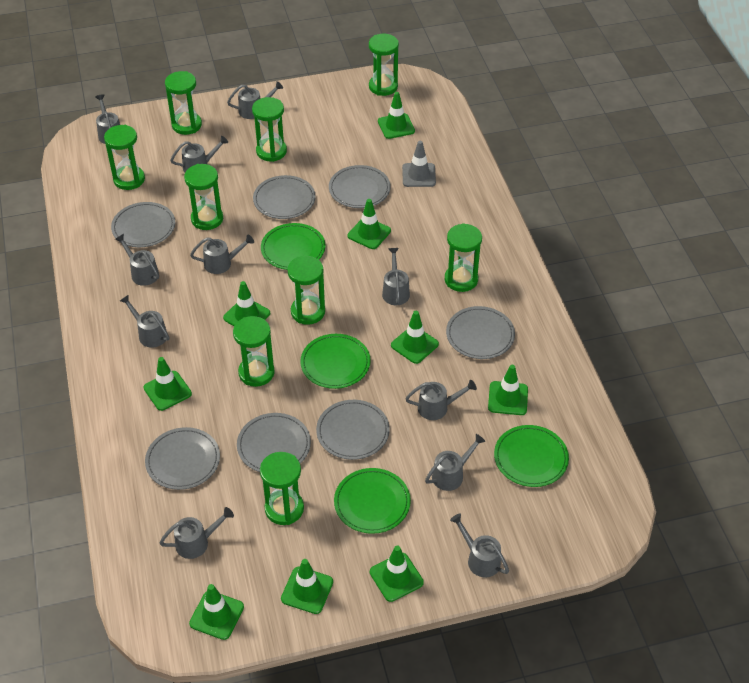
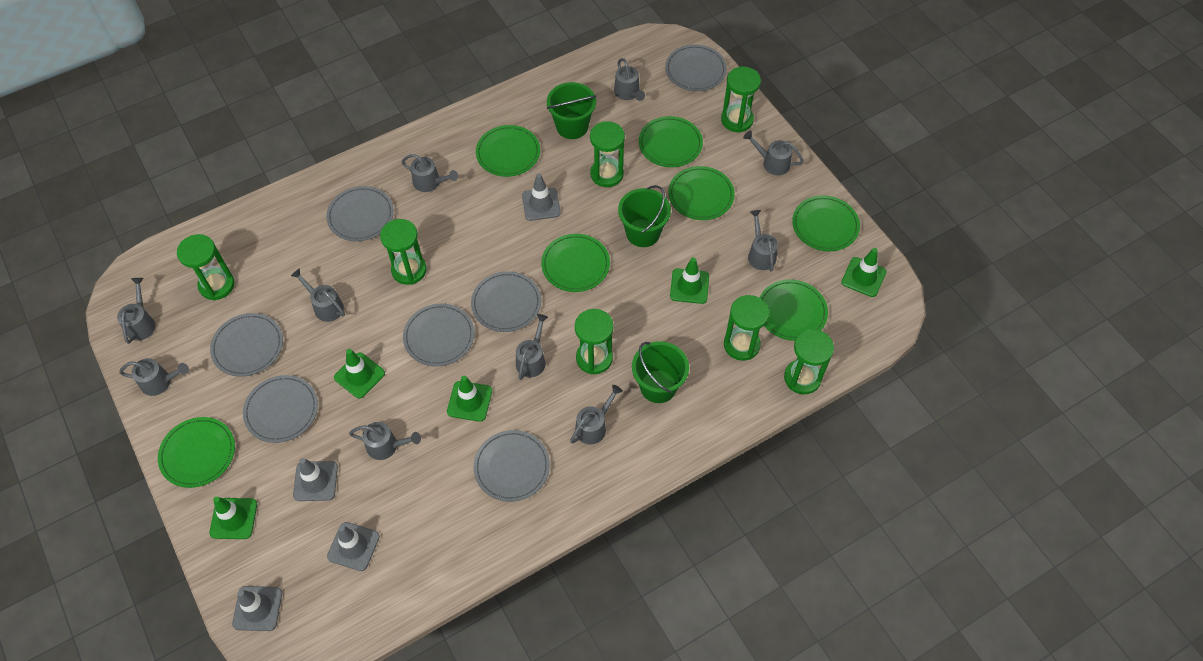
green bucket: none = 0 -> [547,82,597,139] [618,185,671,247] [632,341,689,403] = 3
green hourglass: [104,125,145,190] [165,71,202,135] [184,164,223,230] [233,316,275,387] [252,97,287,162] [260,452,304,525] [287,256,325,325] [369,34,399,96] [445,223,482,292] = 9 -> [177,234,234,300] [380,219,427,285] [575,309,613,374] [590,121,625,187] [721,67,761,133] [724,295,769,361] [784,329,834,394] = 7
green plate: [261,223,326,270] [300,334,371,389] [334,468,411,534] [494,425,569,487] = 4 -> [158,417,235,488] [476,125,540,177] [541,234,610,292] [639,116,703,167] [668,166,735,220] [760,279,828,341] [792,195,860,251] = 7
green traffic cone: [144,357,192,411] [189,584,244,640] [223,281,270,326] [281,559,333,614] [348,199,391,249] [370,546,424,602] [378,92,415,139] [391,311,439,364] [488,365,528,415] = 9 -> [209,497,257,539] [334,349,385,398] [447,376,492,422] [670,257,709,304] [841,248,887,297] = 5
grey traffic cone: [402,141,436,187] = 1 -> [232,586,282,631] [293,458,338,501] [327,522,380,571] [522,174,561,221] = 4
grey watering can: [95,94,120,144] [115,234,159,286] [120,295,169,348] [159,507,234,559] [170,136,228,173] [190,235,254,274] [227,81,283,119] [382,248,410,305] [405,380,477,420] [425,434,485,491] [450,513,509,577] = 11 -> [117,278,156,344] [119,358,189,396] [291,268,345,322] [349,422,421,460] [401,154,458,192] [516,314,548,380] [570,385,623,445] [614,58,645,101] [743,131,804,175] [748,210,778,272] = 10

